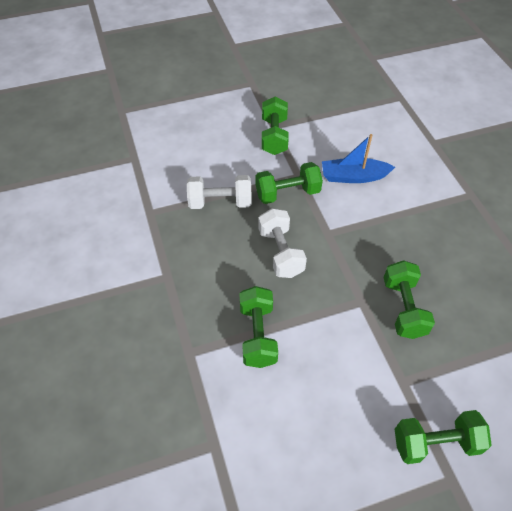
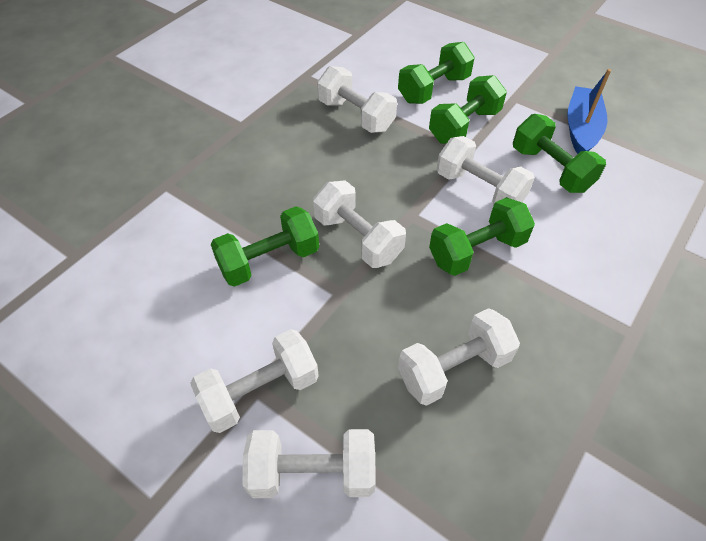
white dumbbell: [187,175,252,209] [258,208,307,278] = 2 -> [190,329,319,433] [243,429,376,498] [313,180,406,268] [317,66,397,133] [398,308,520,406] [437,136,535,205] = 6

